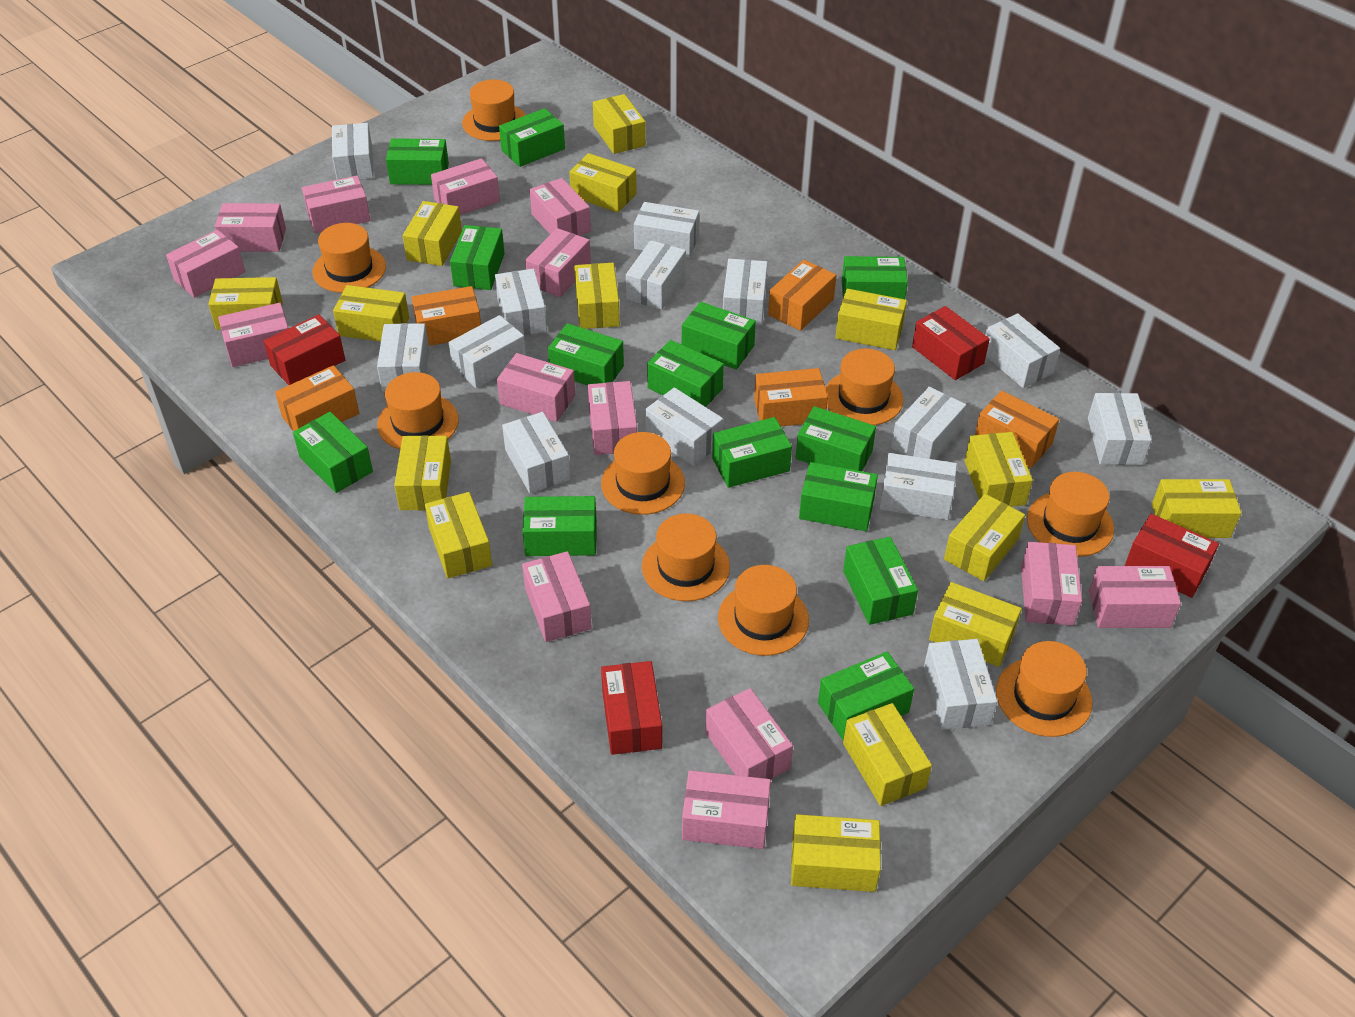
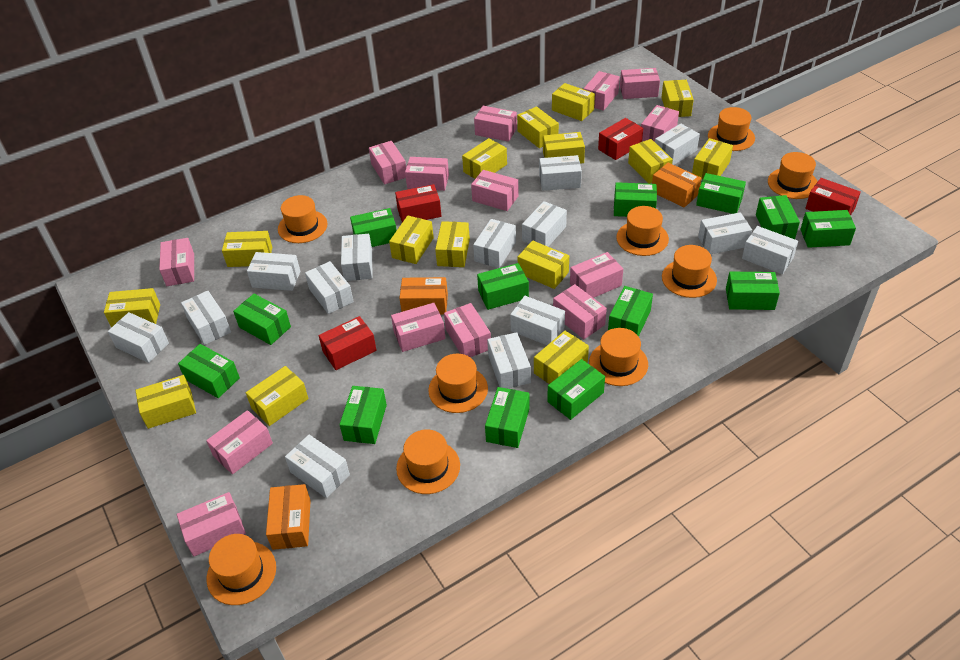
green box: [293,412,373,493] [386,138,449,185] [450,225,505,290] [499,108,565,167] [522,496,597,556] [548,323,624,386] [647,340,724,407] [682,302,756,370] [712,417,792,488] [796,406,876,471] [799,462,878,531] [818,652,914,740] [842,256,908,299] [843,537,918,625] = 14 -> [178,344,240,398] [233,294,291,345] [339,386,387,444] [350,208,397,247] [477,263,529,310] [485,387,530,448] [547,359,605,420] [608,286,653,337] [614,182,657,217] [696,173,746,214] [726,272,780,310] [756,195,800,239] [800,210,856,248] = 13
orange box: [275,365,359,431] [411,286,481,346] [754,368,828,426] [768,260,836,331] [975,390,1059,468] = 5 -> [266,484,311,550] [399,277,448,315] [652,163,702,208] = 3

